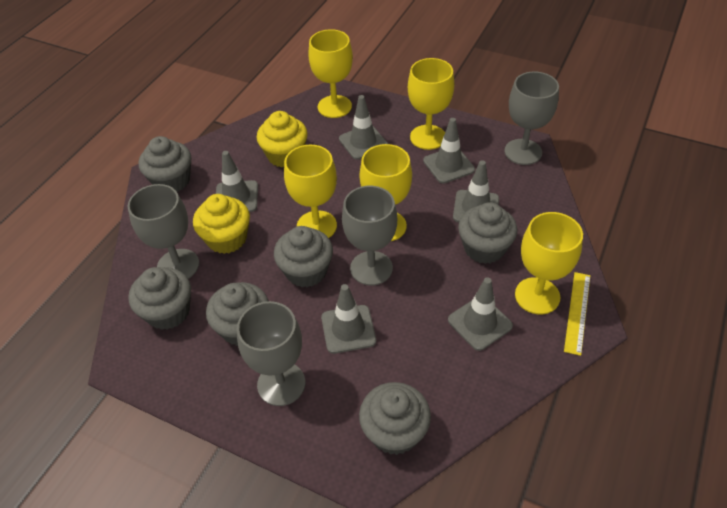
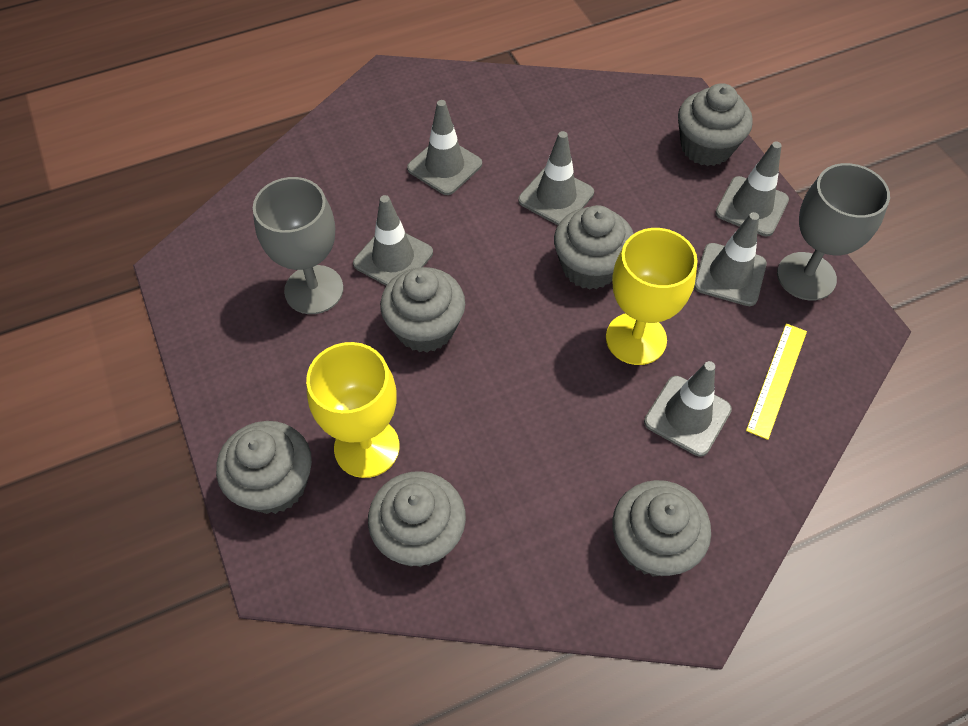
grey goblet: [128,184,199,279] [237,301,305,406] [342,186,397,285] [504,72,559,165] = 4 -> [253,177,344,314] [777,163,890,301] = 2
yellow cupcake: [193,194,250,254] [256,111,307,167] = 2 -> none = 0
yellow goblet: [284,145,337,238] [308,29,353,118] [359,144,412,241] [408,58,454,150] [515,212,583,314] = 5 -> [306,342,400,478] [606,228,697,365] = 2

